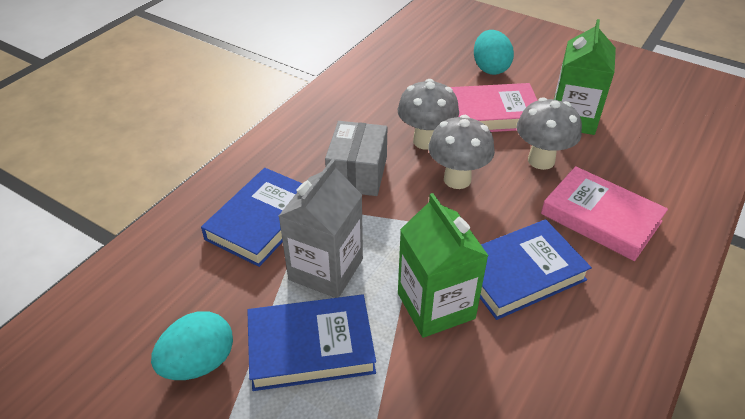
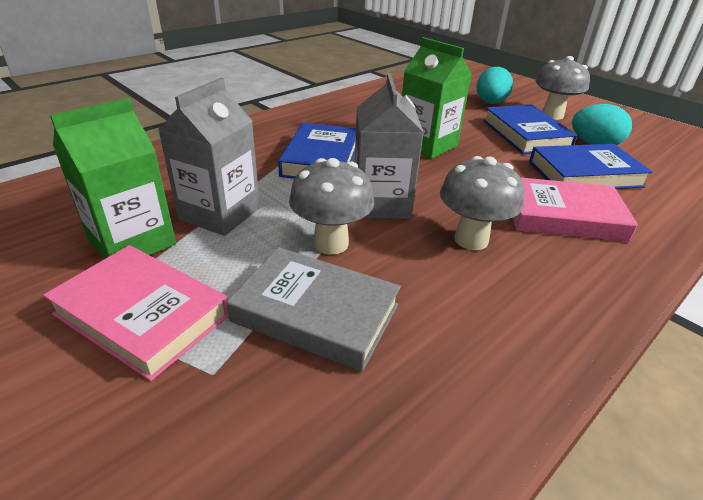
grey book: none = 0 -> [226,247,401,372] = 1
grey box: [325,121,387,196] = 1 -> none = 0
grey carton: [279,159,363,298] = 1 -> [158,77,260,236] [354,73,424,219] = 2

